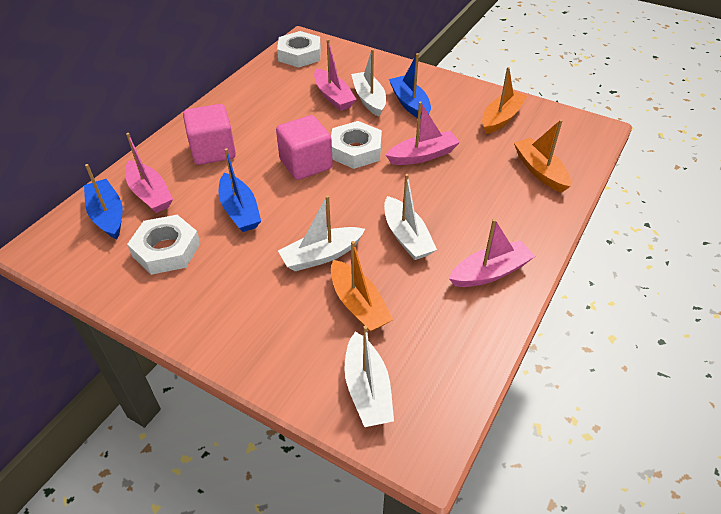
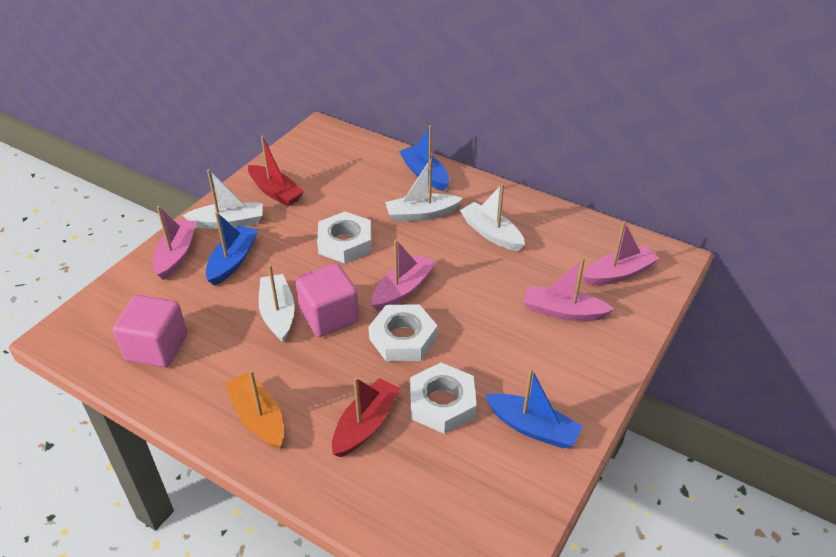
orange boat: [331,241,393,332] [482,67,527,134] [514,120,571,193] = 3 -> [225,370,284,449] = 1
red boat: none = 0 -> [248,136,304,206] [332,377,401,457] = 2

